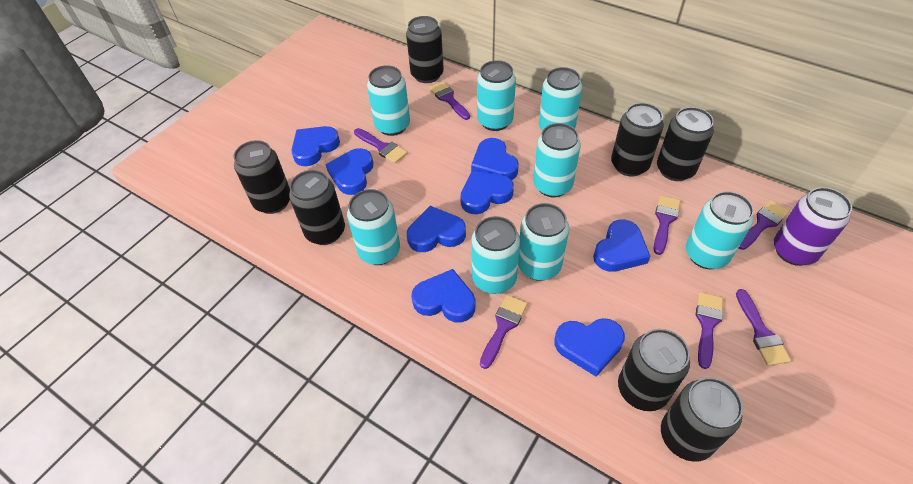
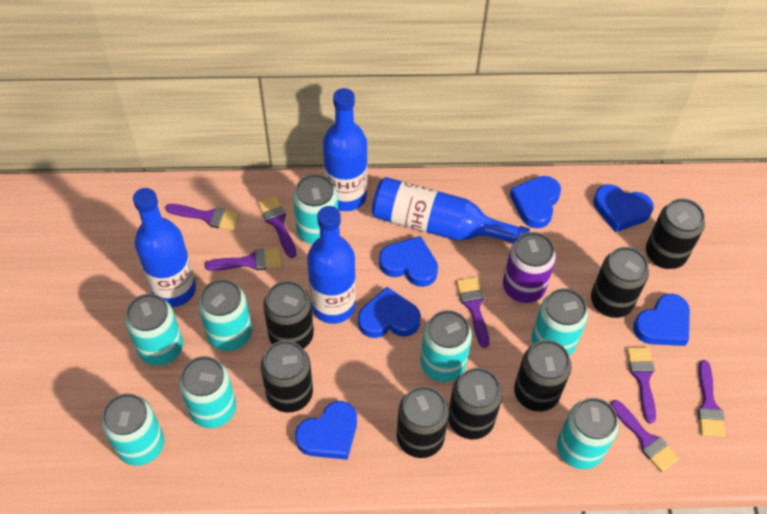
blue bottle: none = 0 -> [133,188,196,307] [307,206,356,324] [323,88,368,211] [372,177,530,243] = 4
blue heart: [291,126,340,166] [325,148,373,195] [407,206,466,252] [411,269,475,322] [460,171,514,214] [471,138,519,180] [554,318,625,377] [593,220,651,272] = 8 -> [295,401,357,460] [358,287,421,338] [379,236,438,287] [510,176,561,228] [593,184,653,232] [633,294,690,346] = 6

